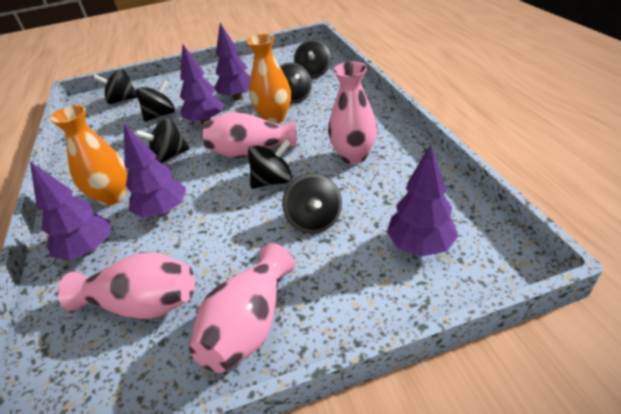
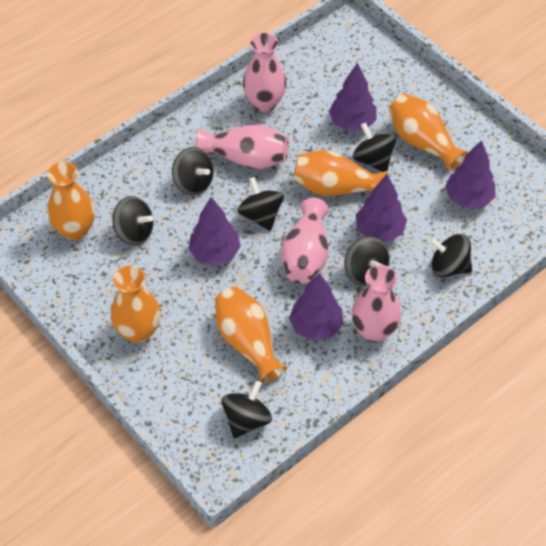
orange vase: [50,105,127,206] [247,34,291,124] = 2 -> [47,162,95,240] [111,265,161,343] [215,287,287,384] [293,150,387,196] [388,93,468,172] = 5

